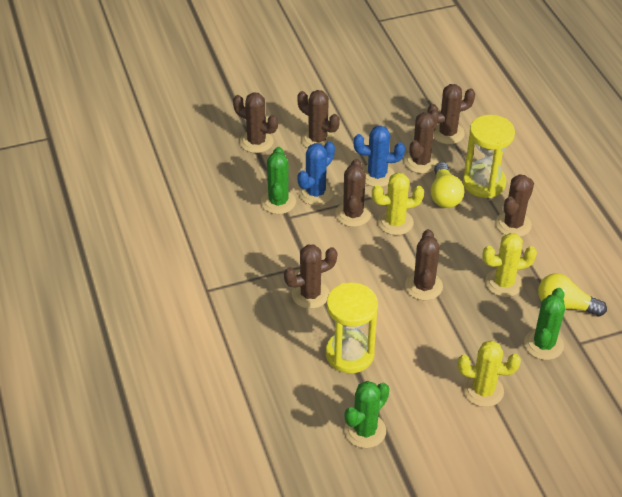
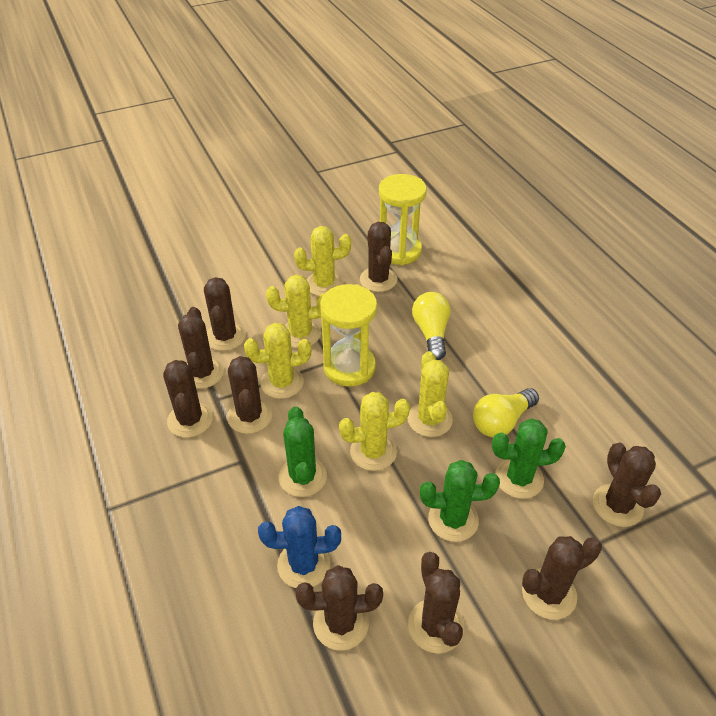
blue cactus: [297,141,335,205] [354,125,405,187] = 2 -> [258,506,341,588] = 1
brown cactus: [233,92,278,153] [284,244,337,309] [297,90,340,148] [335,159,371,227] [404,110,439,174] [405,229,443,300] [427,84,475,144] [495,174,534,237] = 8 -> [163,360,213,438] [178,307,224,389] [204,277,246,351] [227,356,272,434] [296,565,383,650] [360,222,397,292] [408,552,464,654] [522,536,602,620] [593,443,661,527] = 9
yellow cactus: [372,172,424,235] [458,341,521,407] [482,233,537,297] = 3 -> [244,323,311,399] [266,275,324,348] [294,226,351,296] [339,392,410,471] [407,351,453,437] = 5

